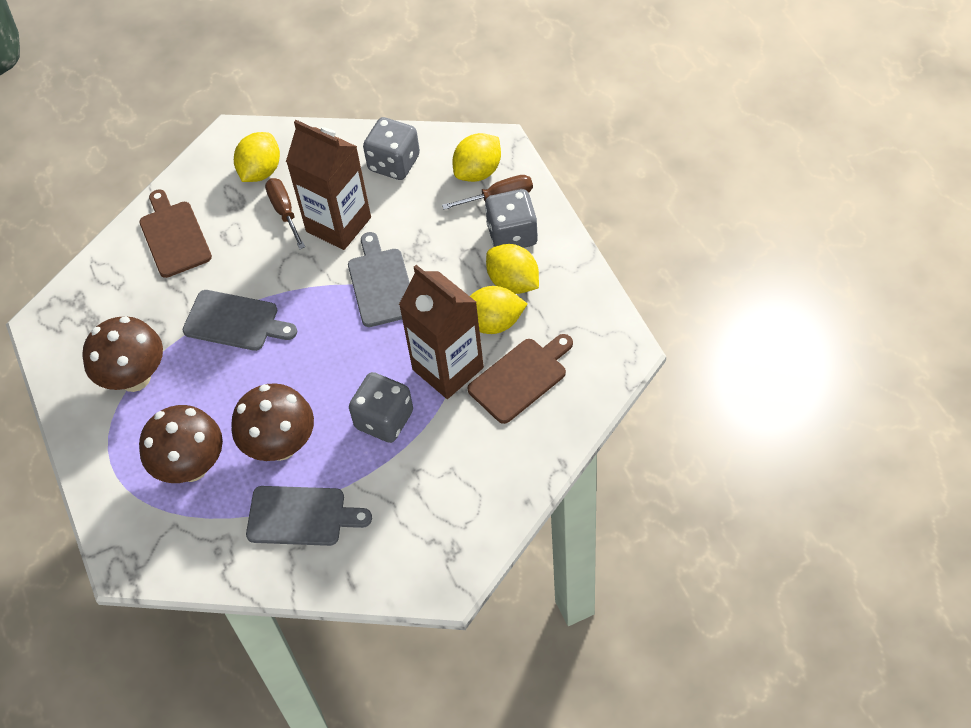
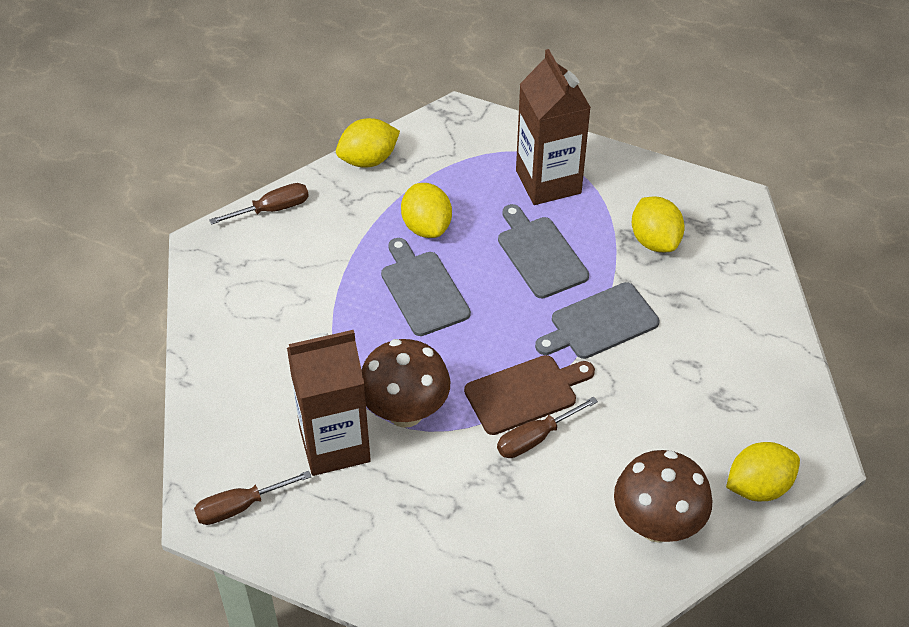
brown cutting board: [139,189,212,278] [468,334,573,424] = 2 -> [464,355,595,435] = 1
brown mushroom: [82,316,163,392] [139,405,223,483] [231,383,314,461] = 3 -> [362,339,450,428] [614,450,712,543] = 2
brown screwdriver: [265,178,305,249] [442,175,533,210] = 2 -> [194,471,311,525] [209,183,309,225] [497,397,598,458] = 3
grey dice: [349,372,413,443] [363,117,420,180] [485,189,538,248] = 3 -> none = 0

